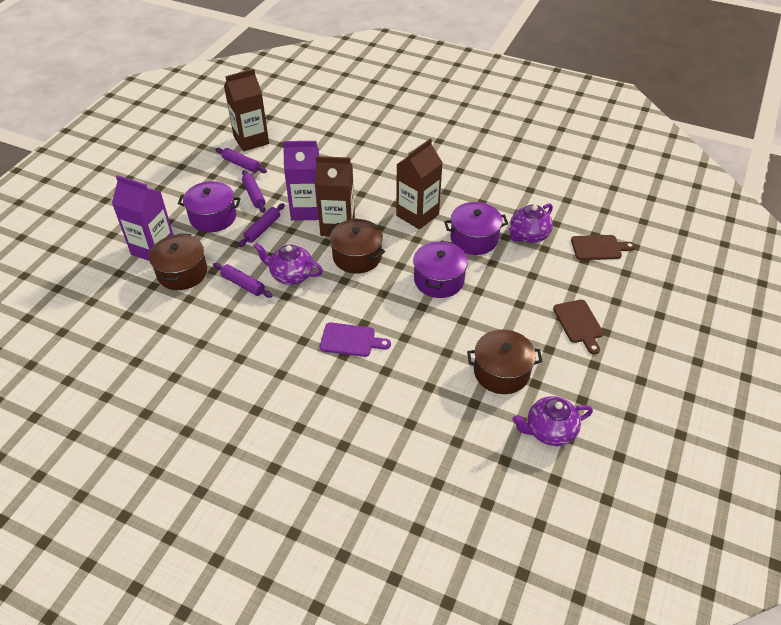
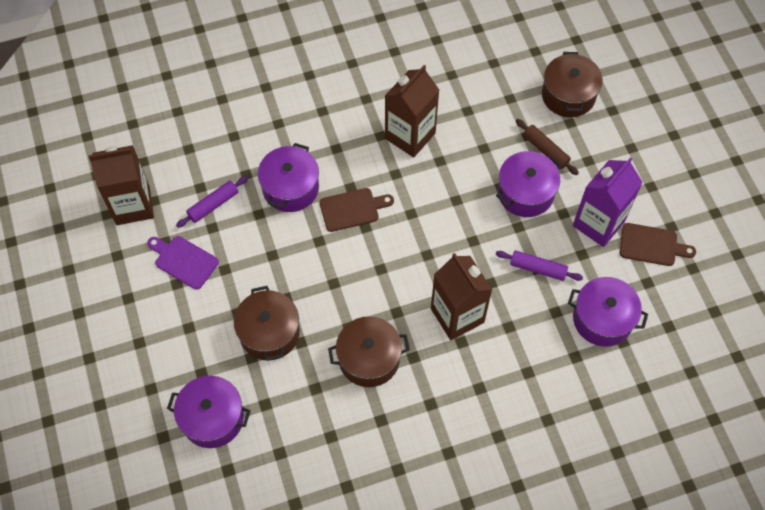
brown rolling pin: none = 0 -> [516,119,579,175] = 1
purple carton: [112,175,173,261] [283,141,319,220] = 2 -> [573,157,643,247] = 1
purple pot: [178,181,241,232] [413,240,468,298] [444,202,508,255] = 3 -> [167,376,250,448] [258,143,319,212] [496,151,562,217] [568,277,648,347] = 4
purple rolling pin: [213,263,273,298] [215,148,267,173] [238,203,285,247] [242,170,265,213] = 4 -> [176,176,248,228] [496,250,583,281] = 2
purple teapot: [253,243,323,285] [509,204,553,243] [512,396,593,446] = 3 -> none = 0

